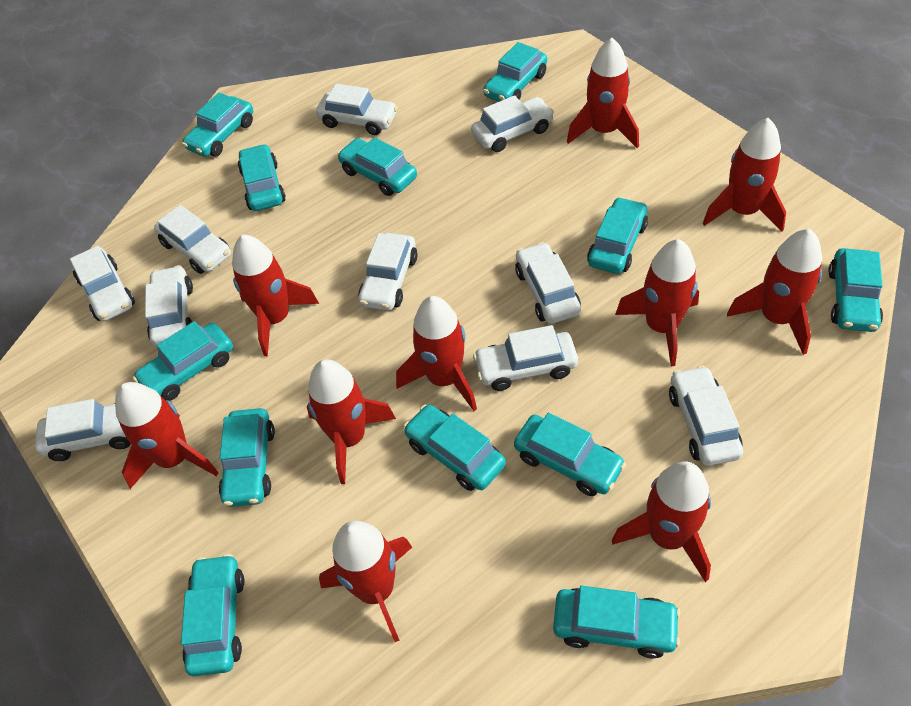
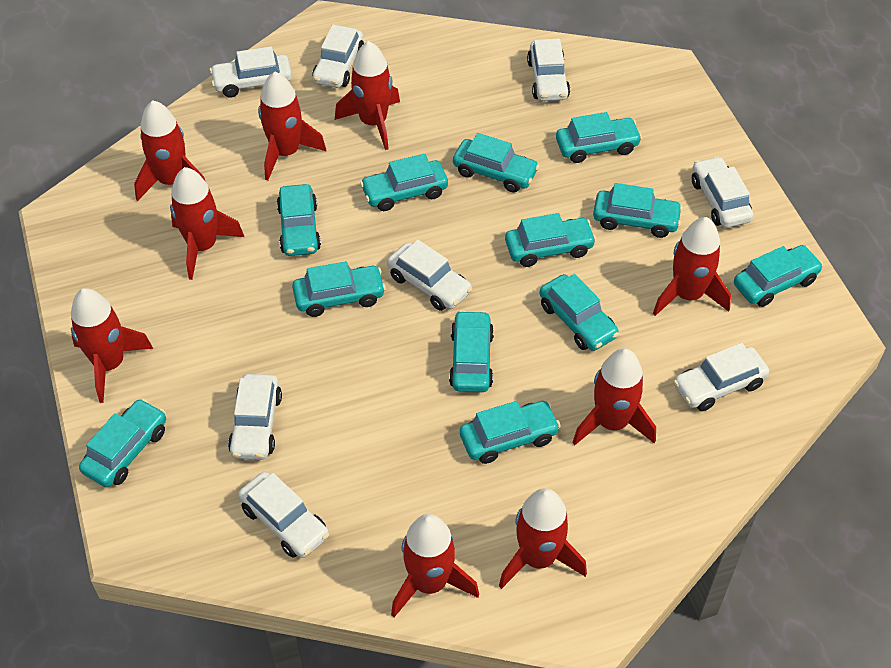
red rocket: [115,382,219,489] [232,234,319,356] [307,359,396,484] [319,521,412,642] [396,296,477,411] [567,38,639,148] [612,461,711,582] [615,239,699,366] [702,118,786,231] [727,229,822,355] = 10 -> [71,288,153,403] [134,100,206,201] [170,167,244,280] [258,72,326,181] [335,41,400,150] [391,514,479,617] [499,488,587,589] [572,348,656,445] [653,217,731,316] = 9
white car: [35,399,131,461] [70,246,135,321] [145,265,193,347] [154,205,231,274] [316,83,398,135] [358,233,418,311] [471,95,554,152] [473,325,578,391] [515,242,581,324] [669,366,743,466] = 10 -> [210,46,292,97] [228,374,282,460] [238,472,329,558] [312,25,364,88] [387,240,473,311] [527,39,570,101] [673,343,769,411] [692,156,753,228] = 8

